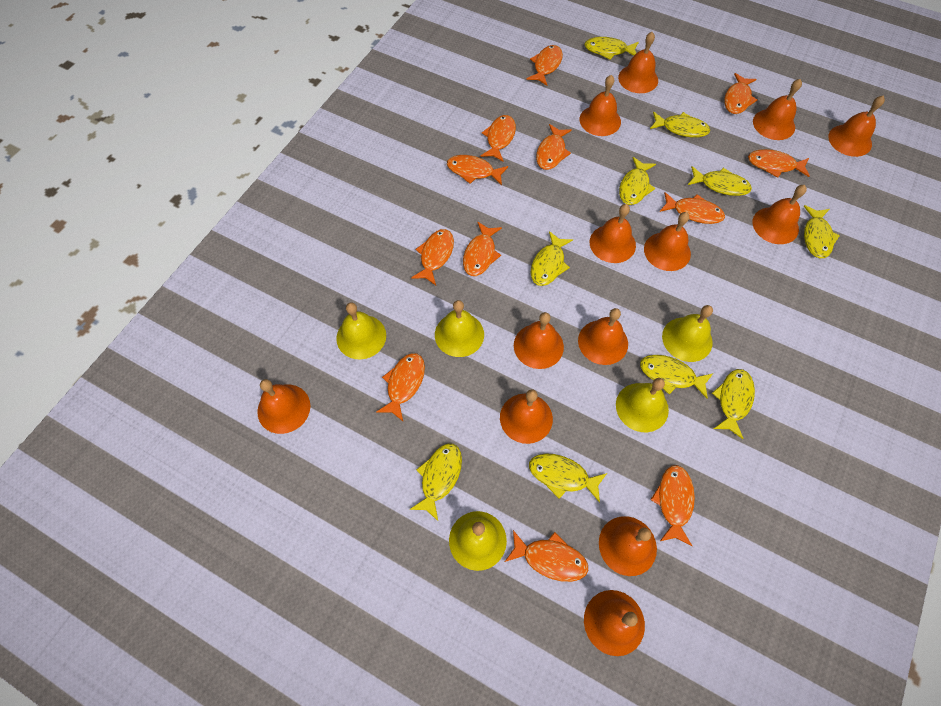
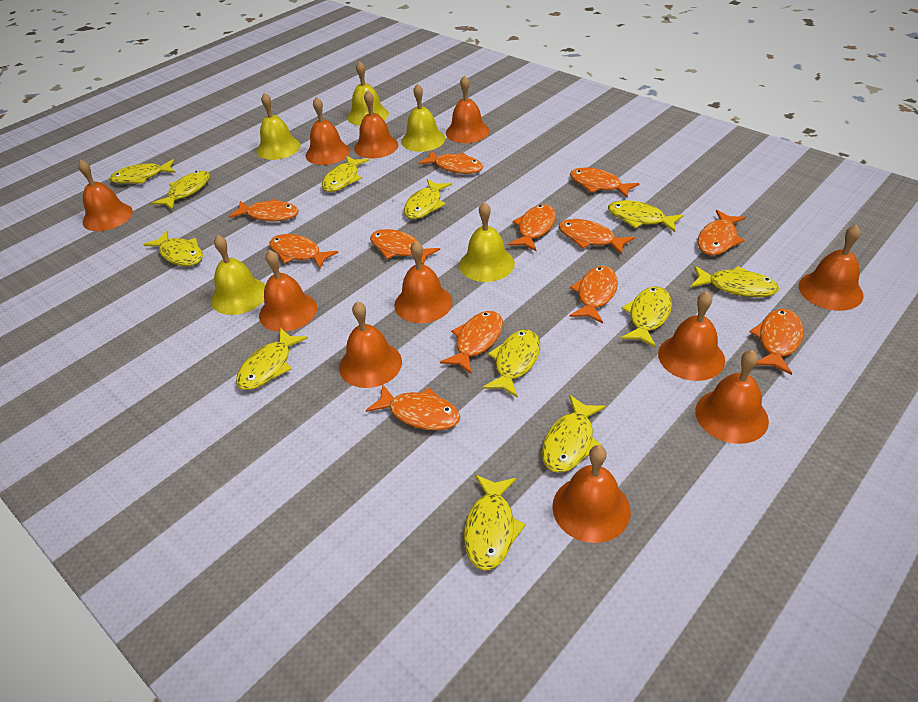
orange bell: [257,379,310,434] [500,389,553,444] [514,312,564,369] [578,308,628,365] [580,75,621,136] [584,590,645,656] [590,204,636,263] [599,516,657,576] [618,32,658,93] [644,212,691,271] [753,79,802,140] [753,185,807,244] [828,95,885,157] = 13 -> [78,159,133,231] [259,250,317,332] [306,97,350,165] [339,301,402,388] [354,90,398,158] [394,241,453,323] [446,75,489,143] [552,445,631,543] [658,291,725,381] [695,350,769,444] [799,224,864,311] = 11
yellow fish: [409,443,462,521] [529,453,607,503] [531,231,573,286] [584,37,639,60] [619,157,656,205] [640,355,713,398] [650,112,710,138] [688,166,752,196] [712,369,755,439] [804,205,840,258] = 10 -> [110,159,176,184] [143,231,203,266] [152,171,210,210] [236,328,308,390] [322,156,369,192] [404,179,452,219] [464,475,526,571] [483,330,540,398] [542,395,606,473] [608,200,684,232] [621,286,672,348] [691,266,779,297] = 12

